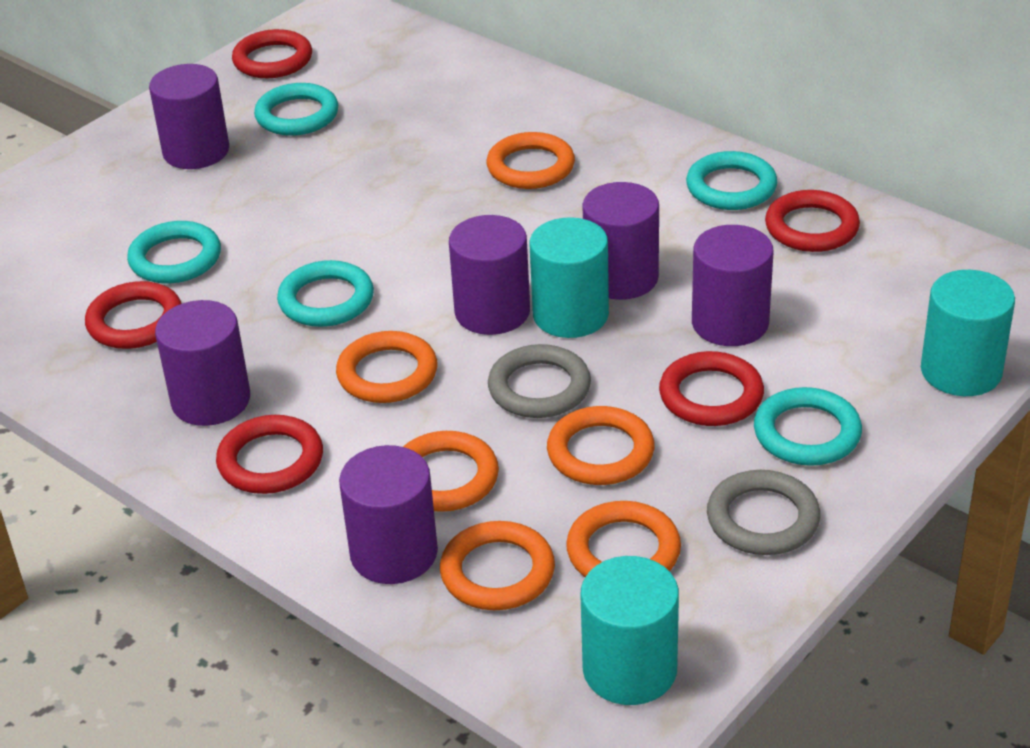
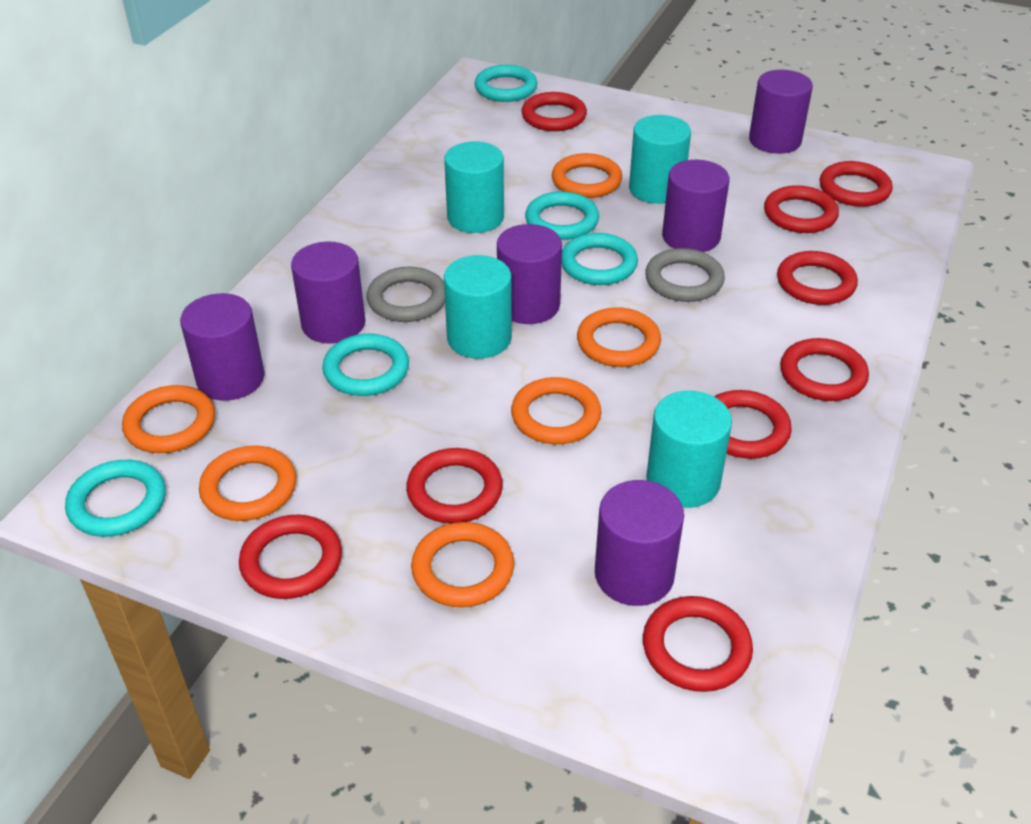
red ring: [85,281,182,349] [216,415,323,494] [232,29,312,78] [659,351,764,426] [765,190,860,252] = 5 -> [239,515,342,599] [406,448,503,524] [521,92,587,131] [643,596,753,692] [714,390,792,459] [764,185,839,233] [777,251,858,305] [780,338,869,401] [820,161,893,207] = 9
turquoise cylinder: [530,217,609,338] [580,556,679,705] [921,270,1015,396] = 3 -> [444,142,504,233] [444,255,512,359] [629,115,691,204] [647,391,732,508] = 4

